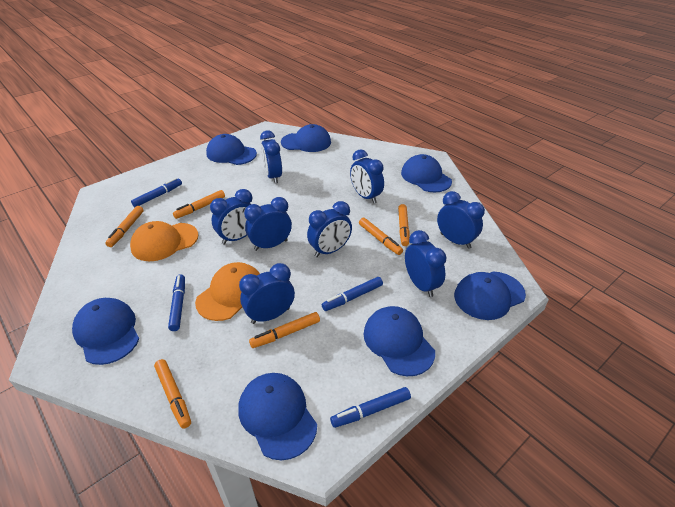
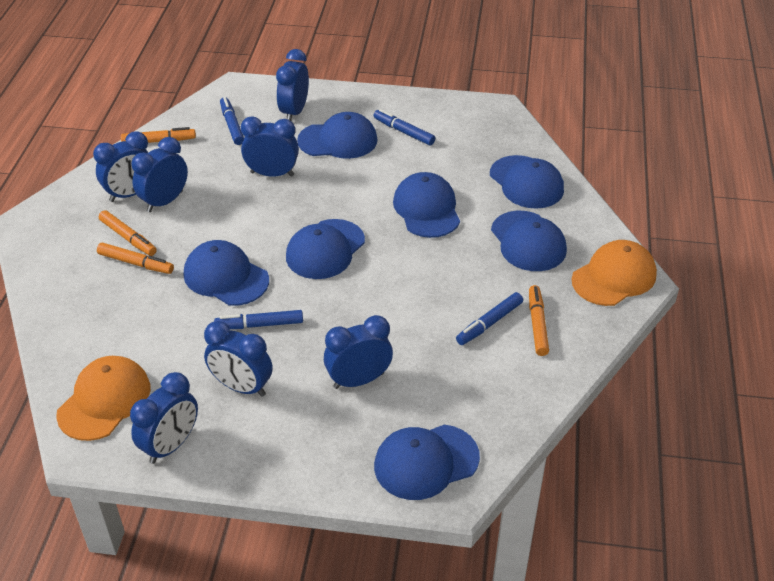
blue clock: [210,189,253,245] [239,263,295,324] [244,197,292,251] [260,130,282,184] [307,201,352,257] [350,149,384,204] [405,230,447,297] [437,191,485,249] = 8 -> [93,131,149,202] [130,372,198,464] [131,137,188,212] [204,321,273,397] [241,116,299,177] [276,49,309,121] [324,315,393,389] = 7
orange marker: [105,206,144,247] [154,359,191,429] [173,190,225,219] [249,312,320,348] [359,218,403,255] [398,204,410,246] = 6 -> [97,243,174,274] [99,210,157,256] [121,127,196,143] [529,285,549,356] = 4

